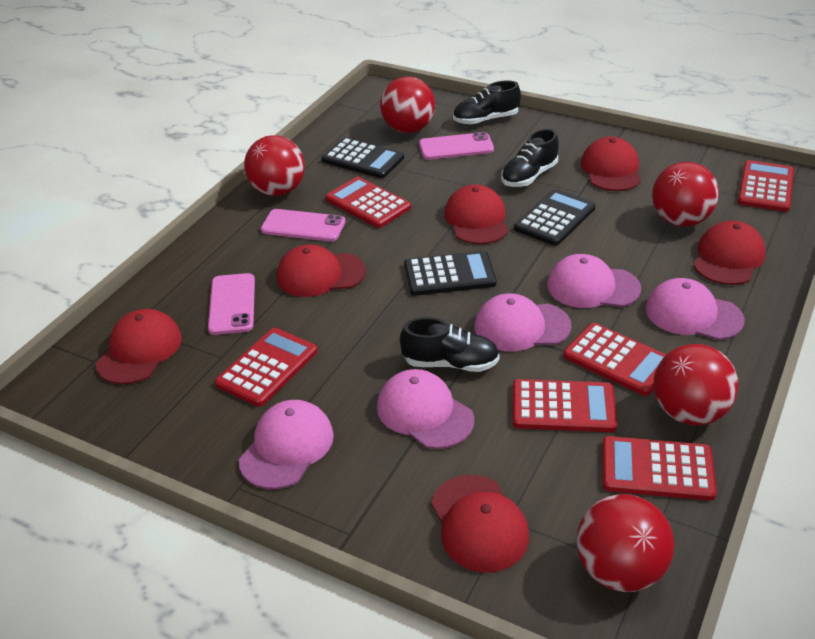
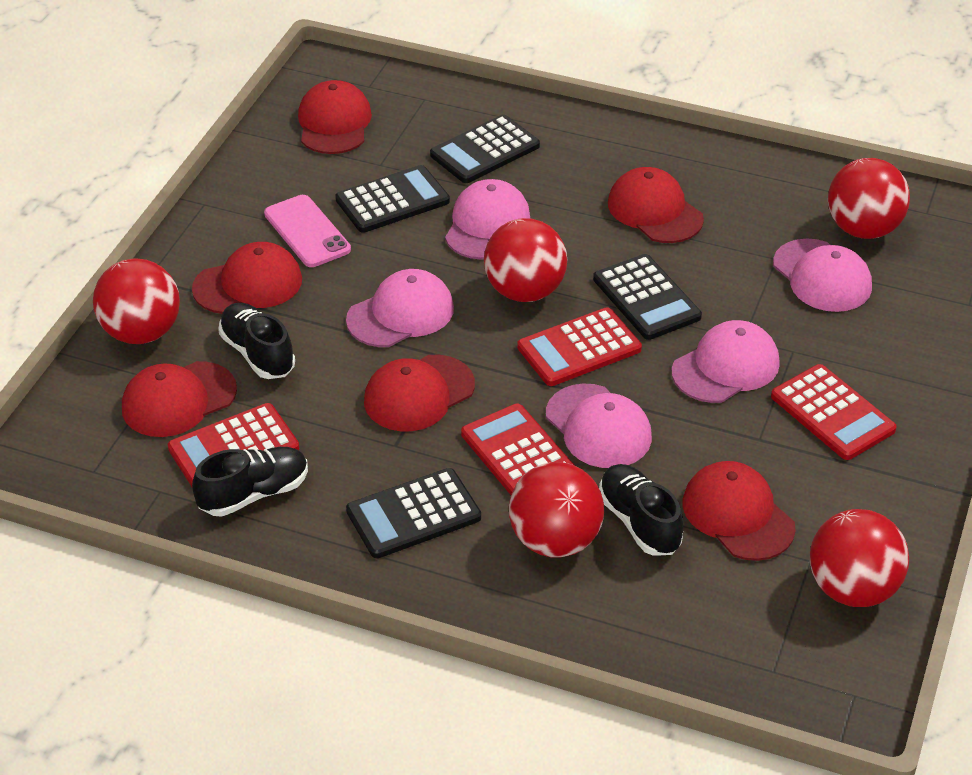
black calculator: [321,137,404,178] [404,251,496,296] [514,189,595,246] = 3 -> [335,165,450,233] [346,468,481,558] [430,114,540,183] [593,254,702,340] = 4
pink phone: [208,273,255,335] [261,209,346,242] [419,132,494,160] = 3 -> [264,195,351,267] = 1
red calculator: [215,328,317,407] [325,177,411,228] [513,379,617,432] [563,323,667,396] [602,436,717,501] [738,160,794,212] = 6 -> [168,403,299,487] [461,404,575,495] [517,307,642,386] [771,364,897,460] = 4

